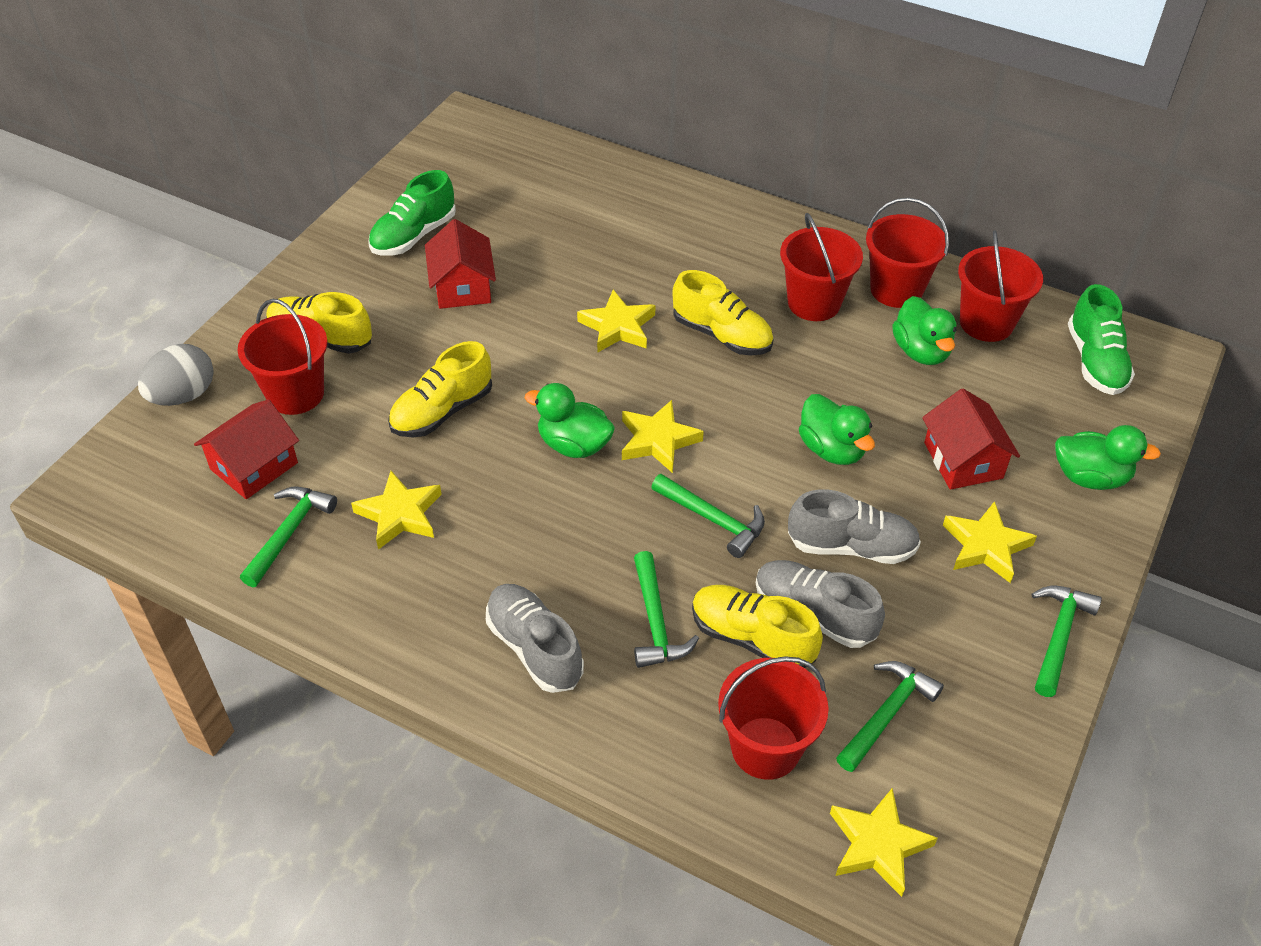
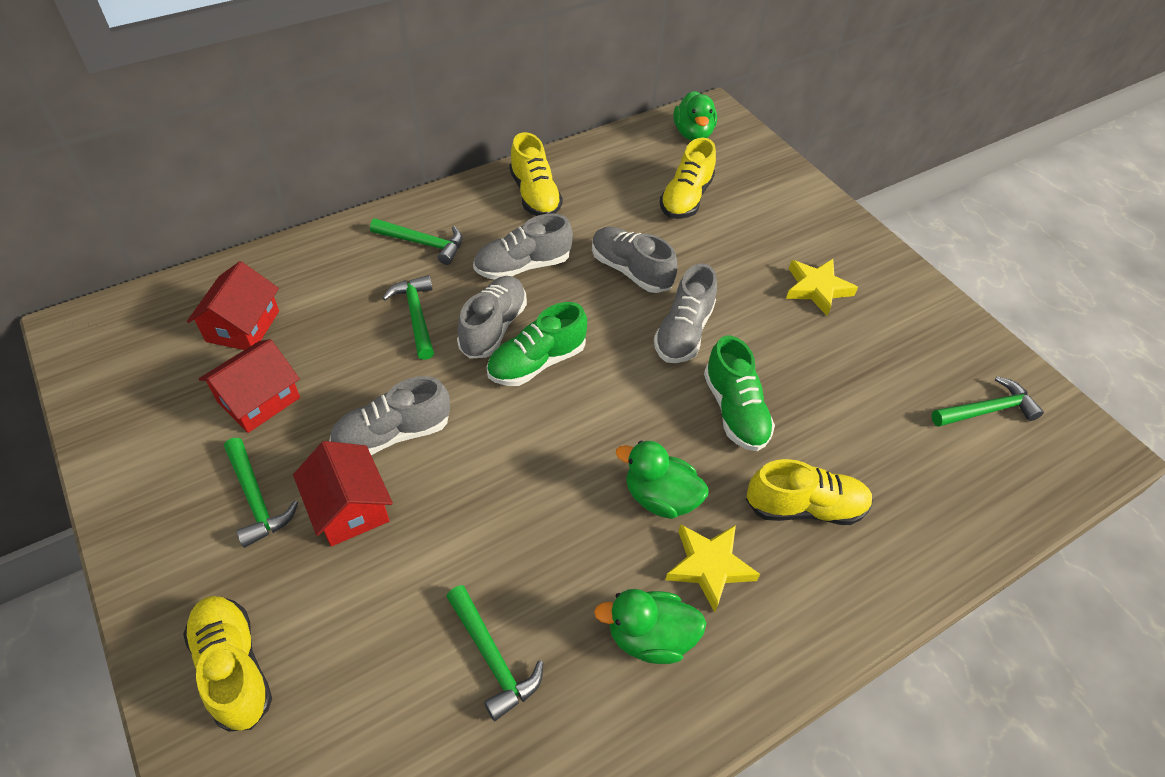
green duck: [525,383,615,458] [799,394,875,465] [892,296,957,365] [1055,425,1161,490] = 4 -> [594,589,707,664] [616,440,709,519] [674,91,717,141] = 3
grey egg: [138,344,214,406] = 1 -> none = 0
grey shoe: [486,584,584,693] [756,560,885,648] [788,490,921,564] = 3 -> [329,376,450,455] [457,276,527,359] [473,214,573,280] [592,227,677,293] [654,263,717,363] = 5
red bucket: [237,299,328,415] [718,656,829,780] [780,213,863,321] [866,198,949,308] [958,230,1043,342] = 5 -> none = 0
yellow star: [351,471,442,550] [577,290,656,353] [622,400,704,473] [830,788,938,897] [943,501,1037,583] = 5 -> [665,524,760,612] [786,259,858,316] = 2

